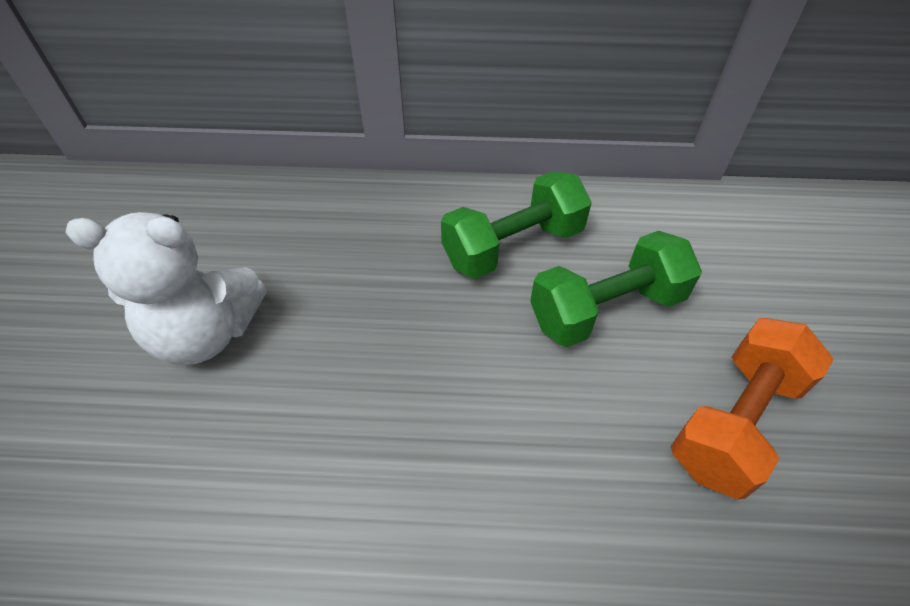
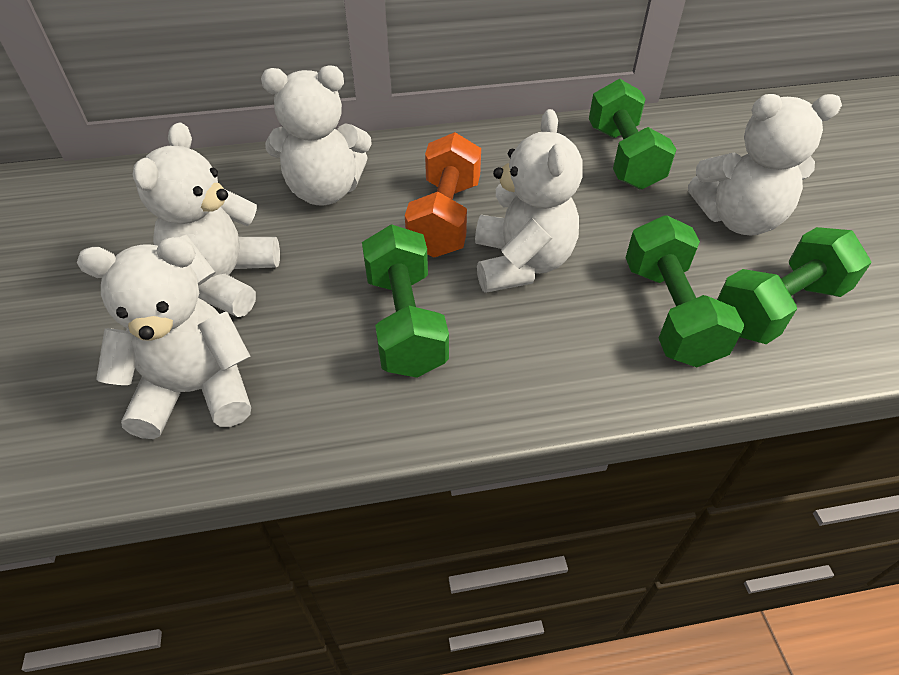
green dumbbell: [441,171,592,279] [530,231,702,347] = 2 -> [362,224,449,378] [589,79,677,190] [625,215,745,367] [717,227,872,344] = 4
white teddy bear: [65,212,266,365] = 1 -> [77,237,251,439] [132,123,280,317] [261,65,372,205] [475,109,583,293] [688,94,842,236] = 5

